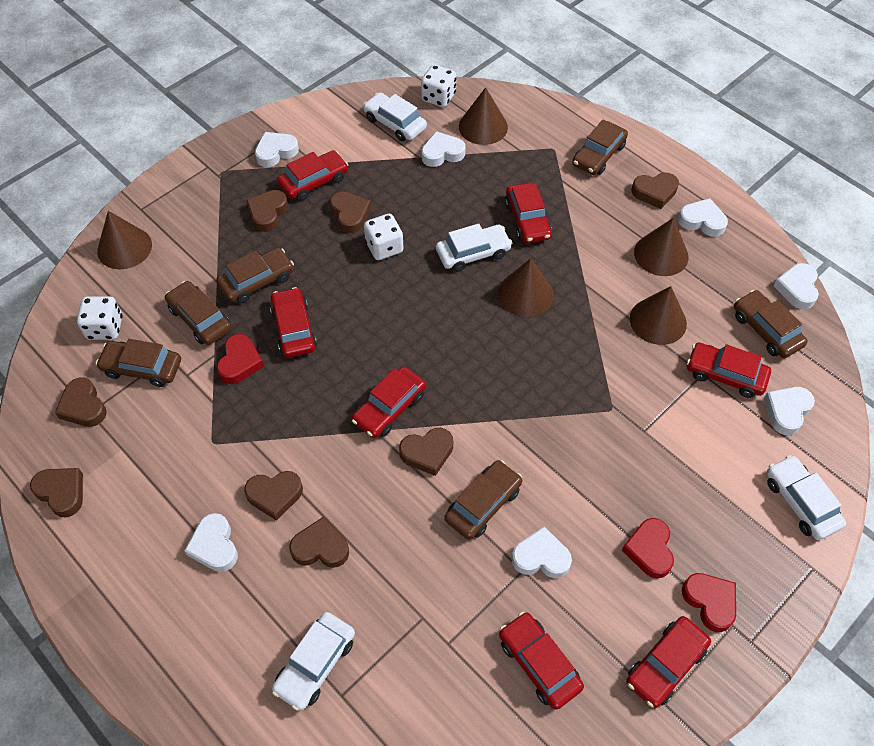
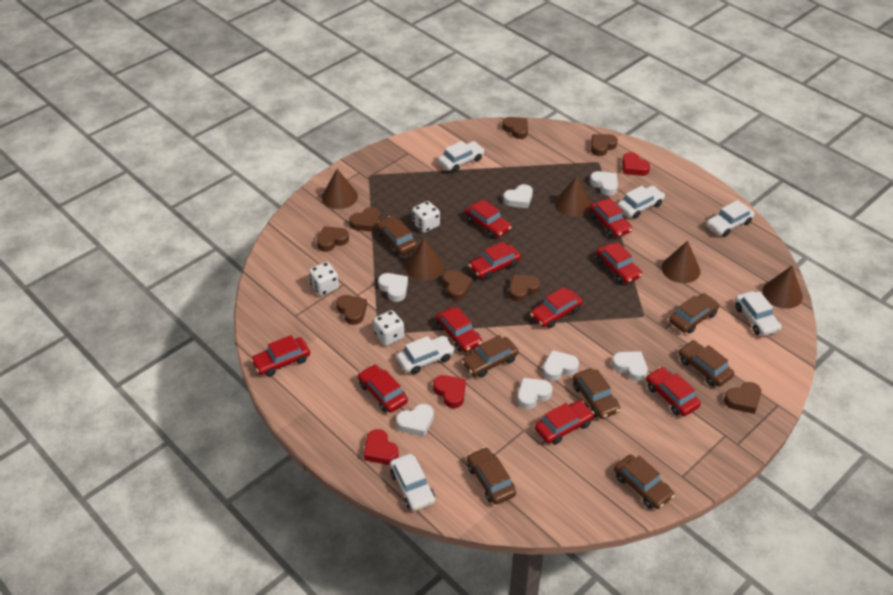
brown car: [96,339,181,387] [165,281,232,345] [216,248,294,303] [444,460,522,540] [572,120,628,175] [734,290,808,358] = 6 -> [376,216,418,255] [461,335,519,378] [467,447,516,504] [573,368,620,419] [614,454,674,509] [669,293,719,334] [678,340,734,386] = 7
red car: [270,287,317,358] [277,150,348,201] [352,366,426,438] [499,612,584,710] [505,183,552,243] [626,616,711,708] [687,342,771,398] = 7 -> [251,335,310,377] [358,364,408,413] [436,307,482,352] [465,200,511,238] [469,242,521,280] [530,287,583,328] [535,400,594,445] [589,198,632,238] [596,242,642,284] [646,367,701,416] = 10
white car: [272,612,355,711] [363,92,427,141] [436,224,512,272] [767,455,846,540] = 4 -> [390,454,435,511] [396,335,455,374] [438,141,484,172] [617,186,665,219] [706,200,755,237] [735,291,782,336] = 6

